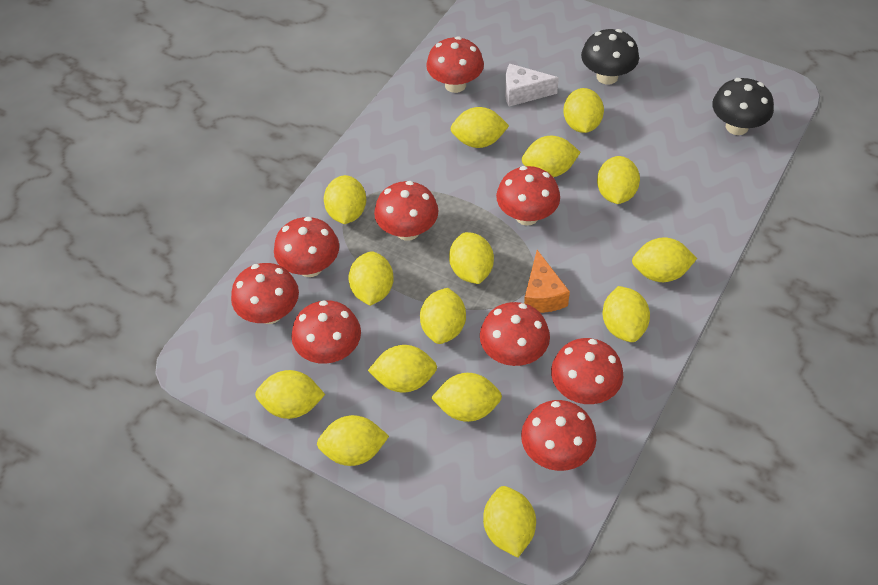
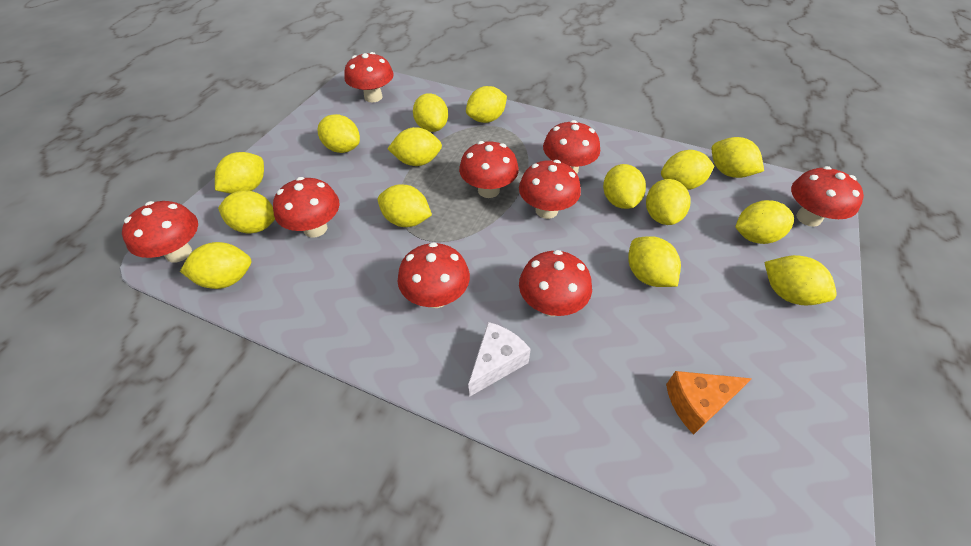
black mushroom: [581,29,639,85] [712,78,774,135] = 2 -> none = 0

